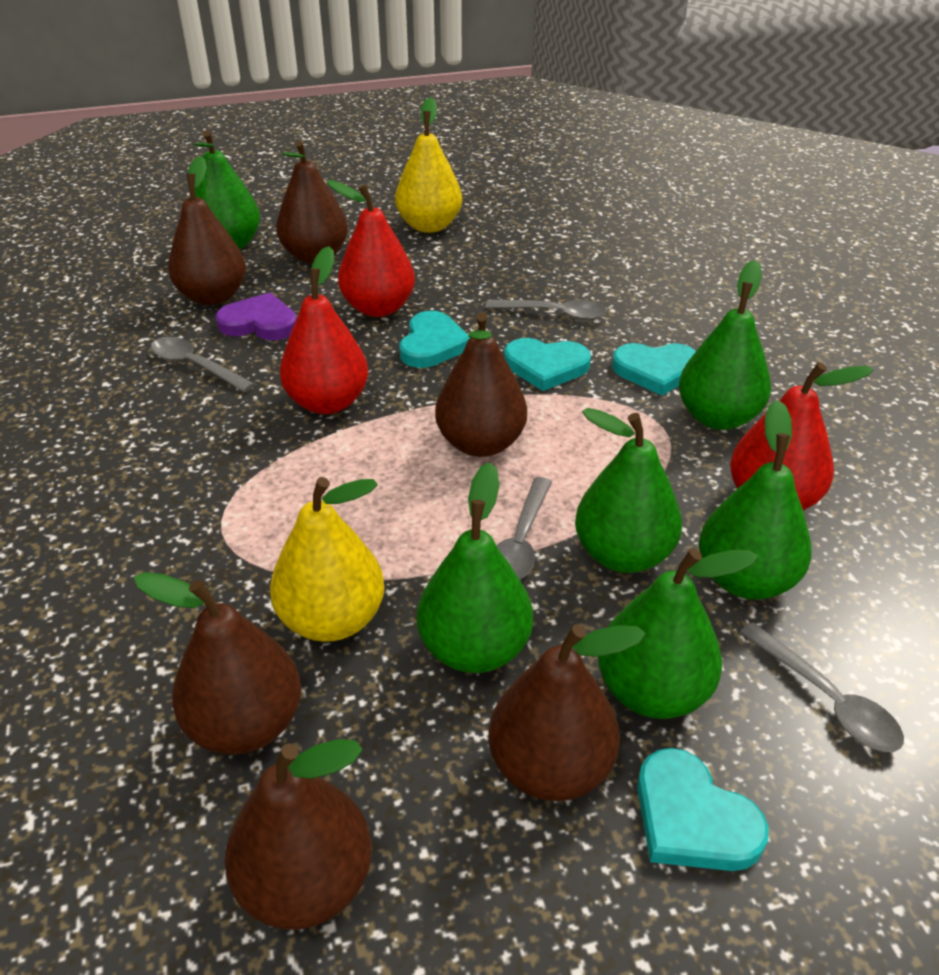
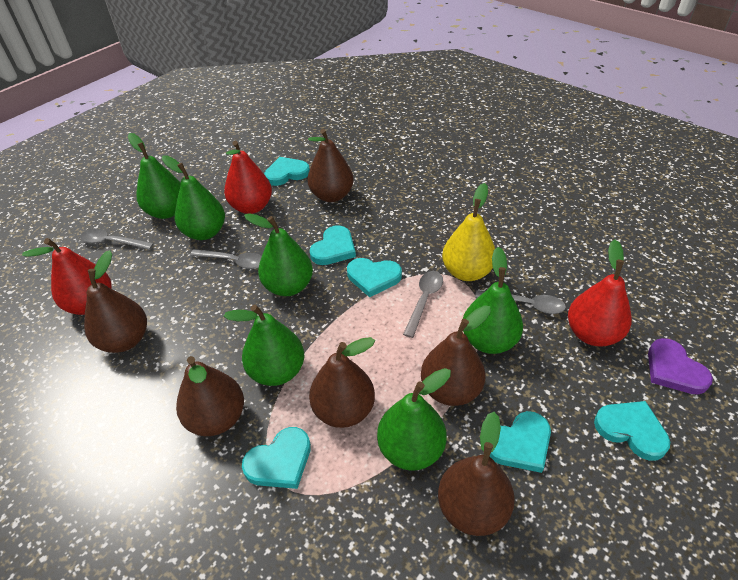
turquoise heart: [399,311,470,368] [504,338,591,391] [612,343,696,396] [637,748,769,871] = 4 -> [242,427,311,489] [264,157,310,186] [310,225,356,265] [347,258,402,297] [489,411,551,473] [594,401,670,461] = 6
yellow pear: [270,477,385,642] [395,97,462,233] = 2 -> [442,183,495,281] = 1

